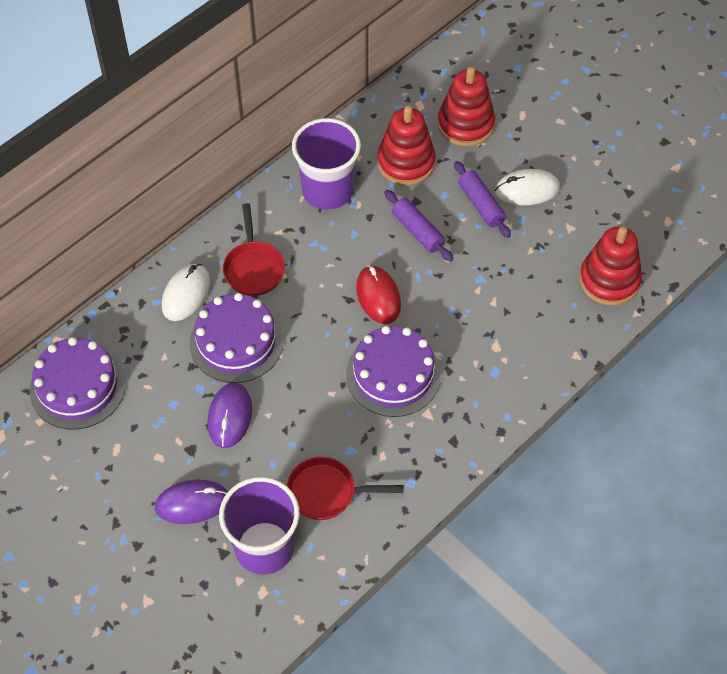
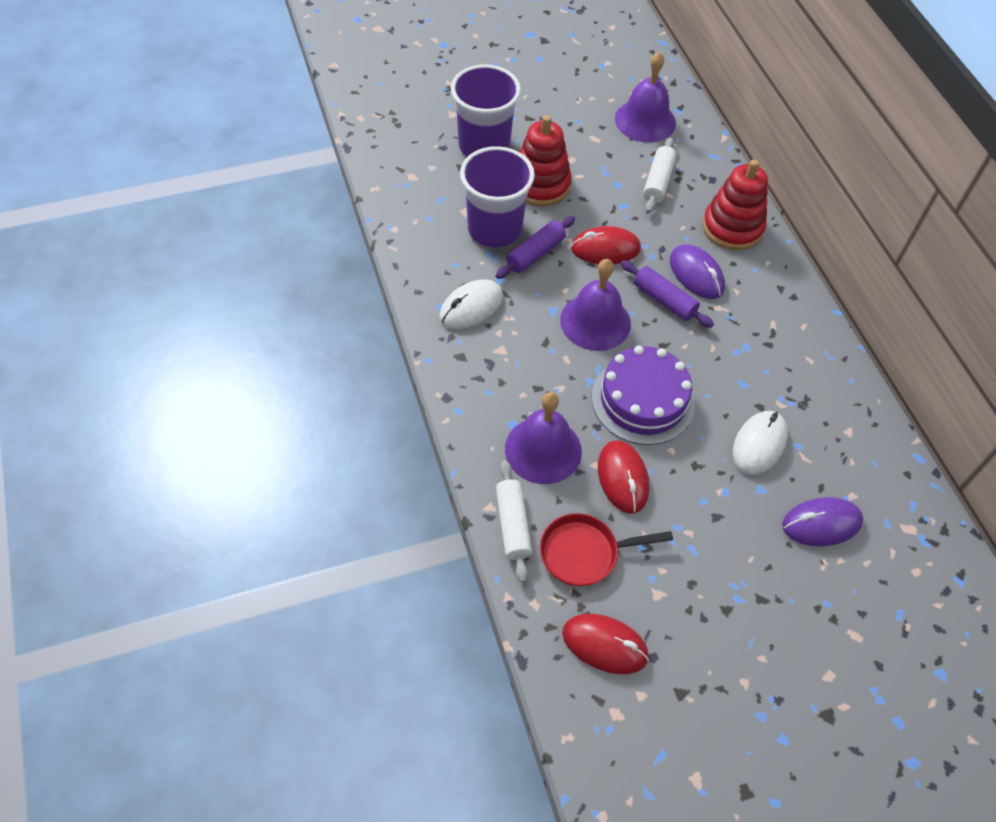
purple bell: none = 0 -> [505,392,582,484] [560,259,631,351] [615,52,676,142] = 3
purple cake: [29,337,126,429] [190,293,283,383] [346,326,441,417] = 3 -> [592,346,695,445] = 1
red mouse: [356,265,401,324] = 1 -> [562,614,649,674] [571,226,641,264] [598,440,649,514] = 3
red pan: [223,203,285,296] [287,457,404,520] = 2 -> [540,513,673,587] = 1
red stacking toy: [377,106,436,185] [438,67,495,147] [579,226,642,305] = 3 -> [520,115,572,207] [702,159,768,250] = 2
white rolling pin: none = 0 -> [496,460,532,583] [643,137,676,213] = 2

